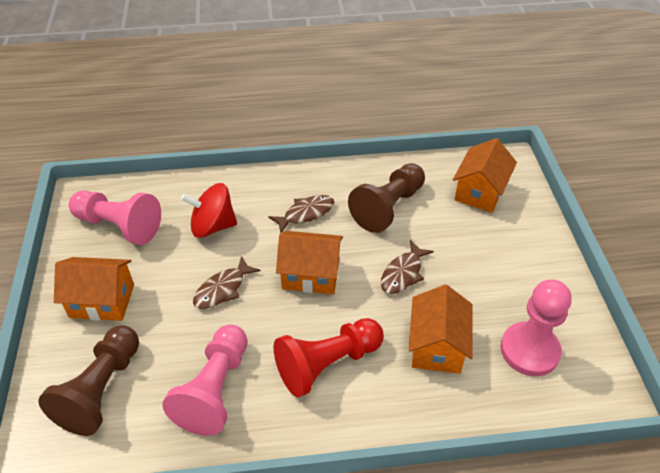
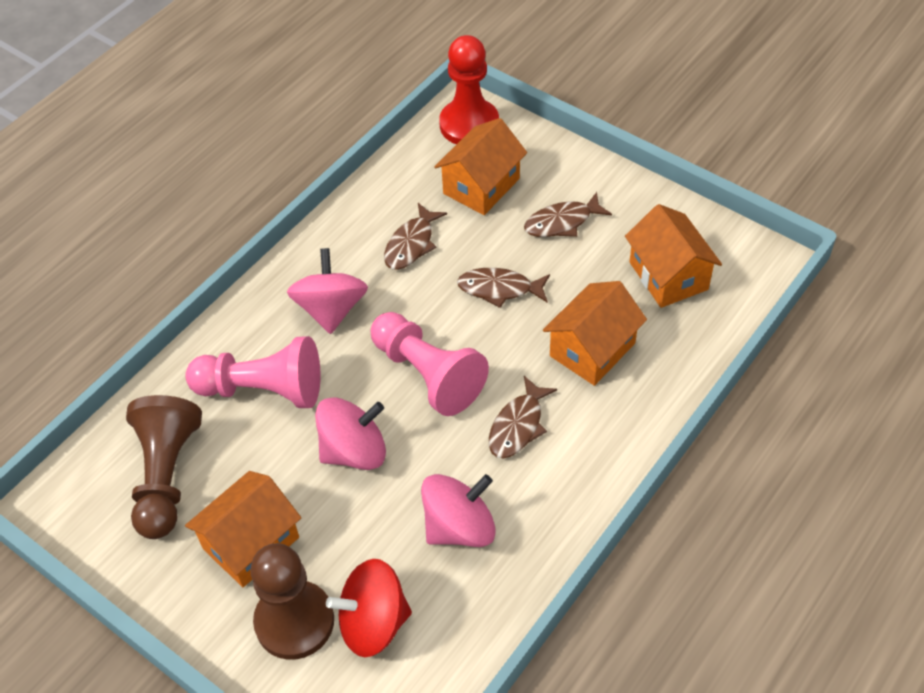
brown fish: [193,256,261,309] [268,195,334,233] [381,240,434,294] = 3 -> [384,203,447,270] [457,268,550,308] [489,376,557,459] [524,192,612,237] = 4
pink pawn: [69,191,161,245] [162,324,247,436] [501,280,572,376] = 3 -> [185,336,321,408] [371,312,489,416] = 2
pink spinning top: none = 0 -> [287,248,368,334] [315,397,386,470] [421,474,496,547] = 3

